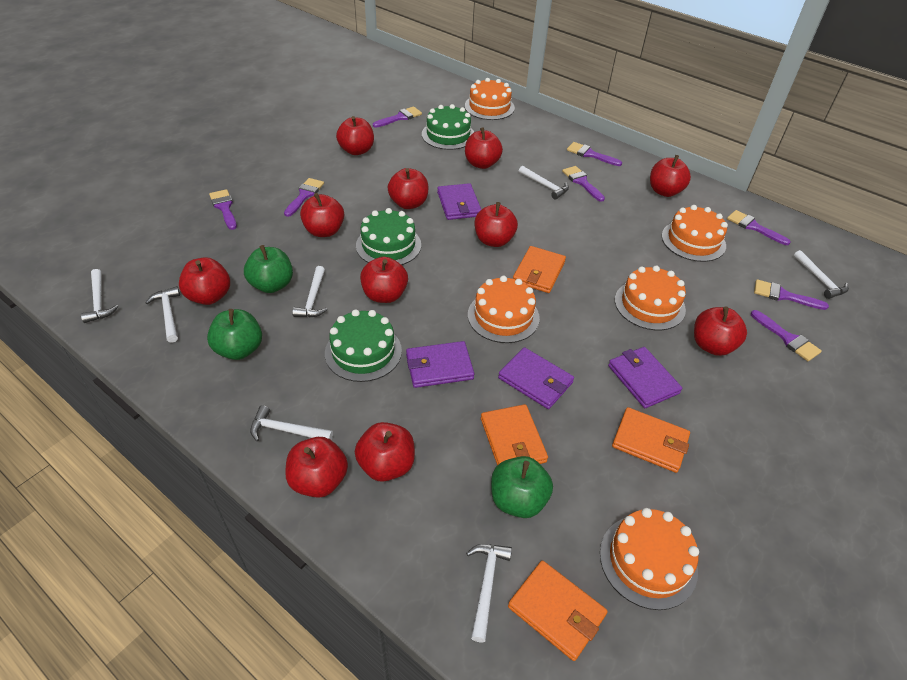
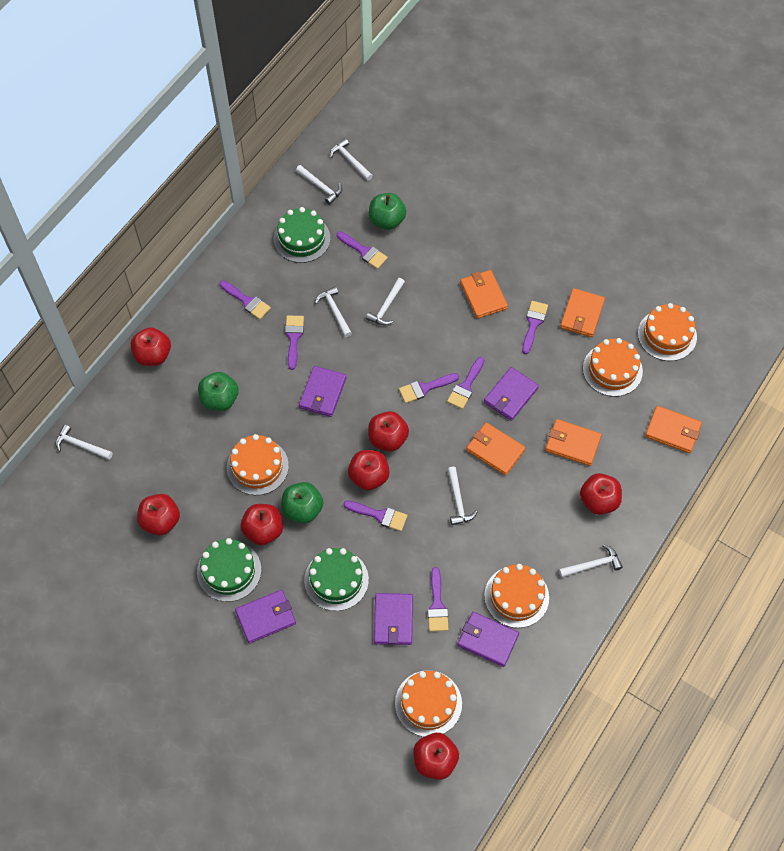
orange wallet: [481,404,548,465] [508,560,608,661] [513,246,566,293] [612,407,690,473] = 4 -> [460,270,508,319] [466,422,525,476] [545,419,602,466] [560,288,605,337] [645,406,702,453] = 5
purple wallet: [406,341,474,388] [437,183,481,220] [498,347,574,409] [608,347,682,408] = 4 -> [235,590,296,643] [299,366,346,417] [374,593,413,645] [457,612,519,667] [484,367,539,421] = 5
red apple: [179,257,230,305] [285,437,348,498] [300,193,344,237] [336,116,374,155] [355,422,415,482] [360,257,408,303] [388,168,428,209] [465,127,503,169] [475,202,518,247] [650,155,691,197] [694,306,747,356] = 11 -> [131,327,171,366] [137,494,180,535] [241,504,283,545] [348,450,390,490] [368,411,409,452] [413,733,459,780] [580,473,622,515] = 7

